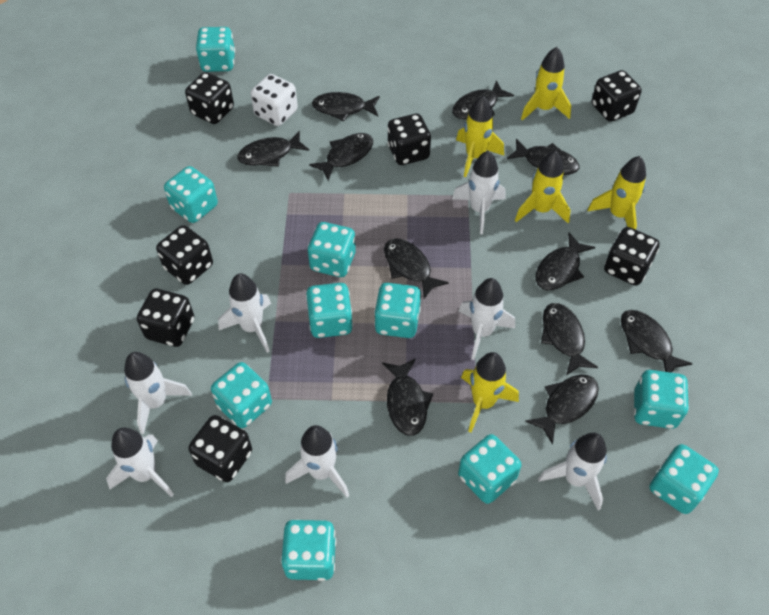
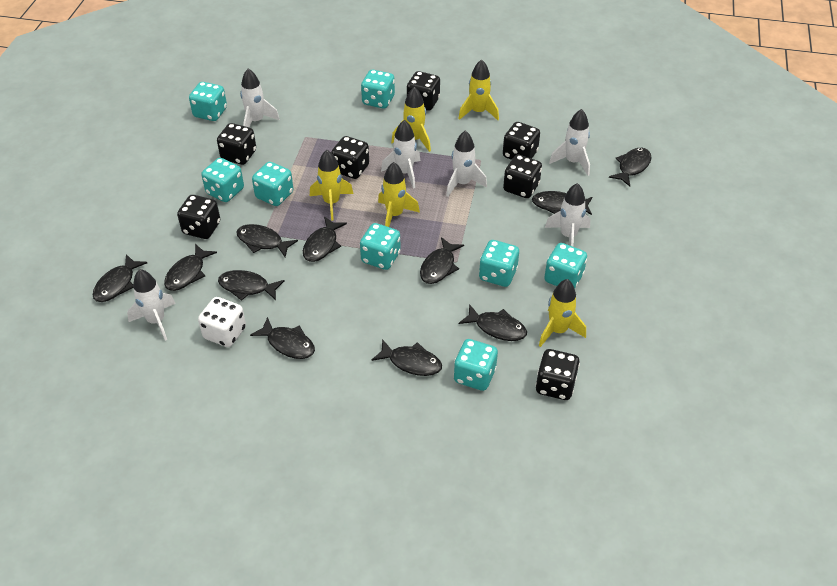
turquoise dice: [164,166,218,223] [196,27,235,72] [211,362,272,428] [281,520,336,581] [306,283,353,338] [308,222,356,277] [374,283,421,338] [458,434,522,504] [634,370,689,429] [649,444,719,514] = 10 -> [189,82,227,121] [201,158,244,202] [252,162,293,206] [360,223,401,270] [361,70,395,109] [454,339,498,391] [479,240,519,287] [544,243,587,289] = 8
white rocket: [106,428,174,497] [124,352,192,434] [218,273,271,353] [285,425,349,497] [452,151,506,234] [458,278,515,360] [538,432,607,510] = 7 -> [127,269,176,341] [240,68,280,127] [381,120,420,189] [446,131,487,197] [545,183,590,247] [549,109,590,176] = 6

